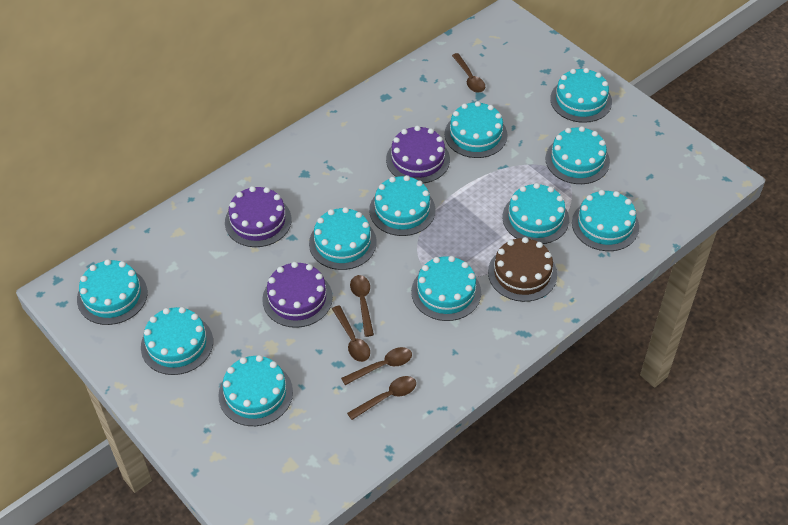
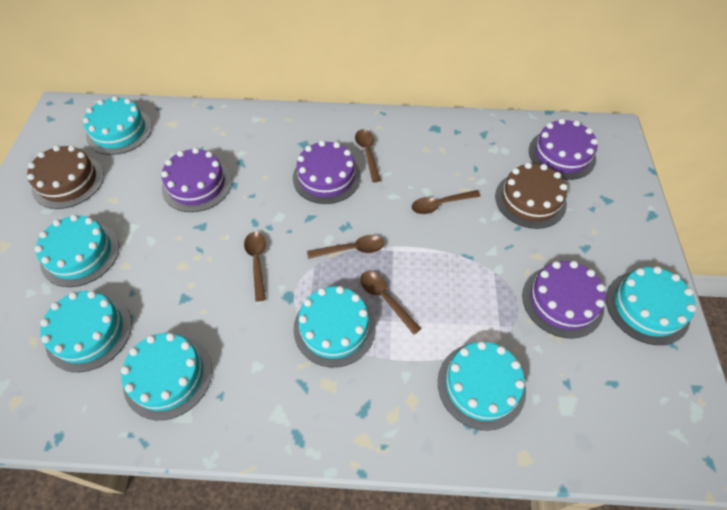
brown cake: [488,237,557,302] = 1 -> [27,145,104,209] [495,163,567,229] = 2
purple cake: [225,186,292,247] [262,262,333,328] [386,125,450,183] = 3 -> [161,148,232,212] [293,141,361,204] [522,261,606,339] [529,119,598,180] = 4
turquoise cake: [77,259,148,325] [141,307,213,375] [218,355,293,426] [309,207,377,270] [369,175,435,236] [411,256,481,321] [445,101,507,158] [502,183,569,244] [545,126,610,184] [550,68,612,123] [572,190,639,251] = 11 -> [35,214,119,287] [40,291,132,372] [83,96,152,155] [121,333,212,420] [293,286,376,367] [438,341,526,431] [606,266,696,345] = 7

